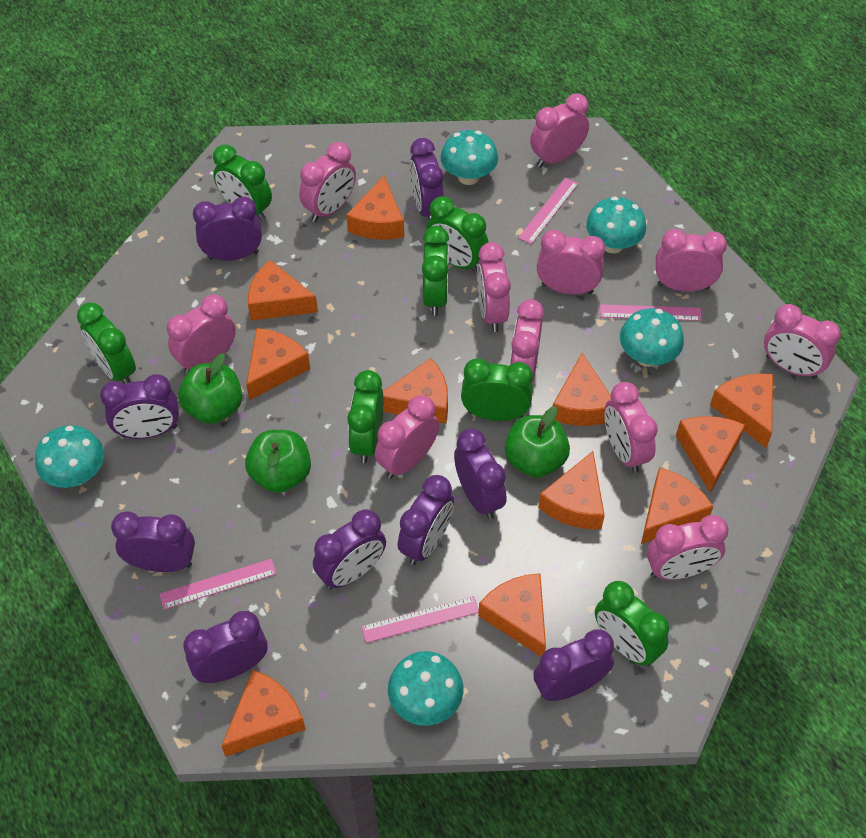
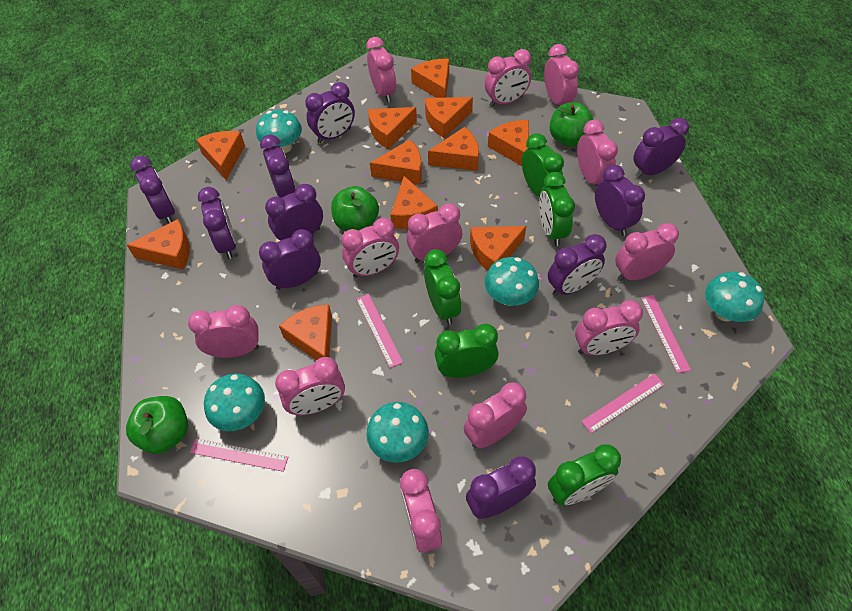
green clock: [77,303,136,384] [213,145,272,221] [347,370,384,463] [422,226,449,316] [426,196,488,273] [461,359,533,421] [595,581,669,666] = 7 -> [424,249,461,325] [435,324,499,378] [522,133,564,197] [539,172,575,246] [548,444,621,506] = 5
pink clock: [167,294,236,373] [299,142,356,222] [375,395,439,479] [477,242,511,332] [510,299,544,382] [530,94,589,167] [537,230,605,294] [604,382,658,473] [647,515,728,580] [656,229,727,292] [764,304,841,379] = 11 -> [188,305,259,358] [275,357,345,415] [342,218,399,278] [366,37,396,103] [400,469,442,553] [407,203,462,263] [464,382,527,448] [485,49,531,107] [544,44,579,105] [575,300,643,355] [577,120,618,187] [615,223,679,281] = 12
purple clock: [100,374,179,439] [111,511,195,572] [183,611,268,683] [193,197,262,261] [313,509,386,589] [398,475,454,565] [410,138,444,220] [454,428,507,519] [533,629,614,701] = 9 -> [130,156,175,223] [198,187,236,259] [259,229,321,290] [260,135,296,198] [265,184,323,240] [305,82,355,143] [466,456,536,519] [548,234,606,296] [595,165,645,236] [634,118,689,178] = 10

